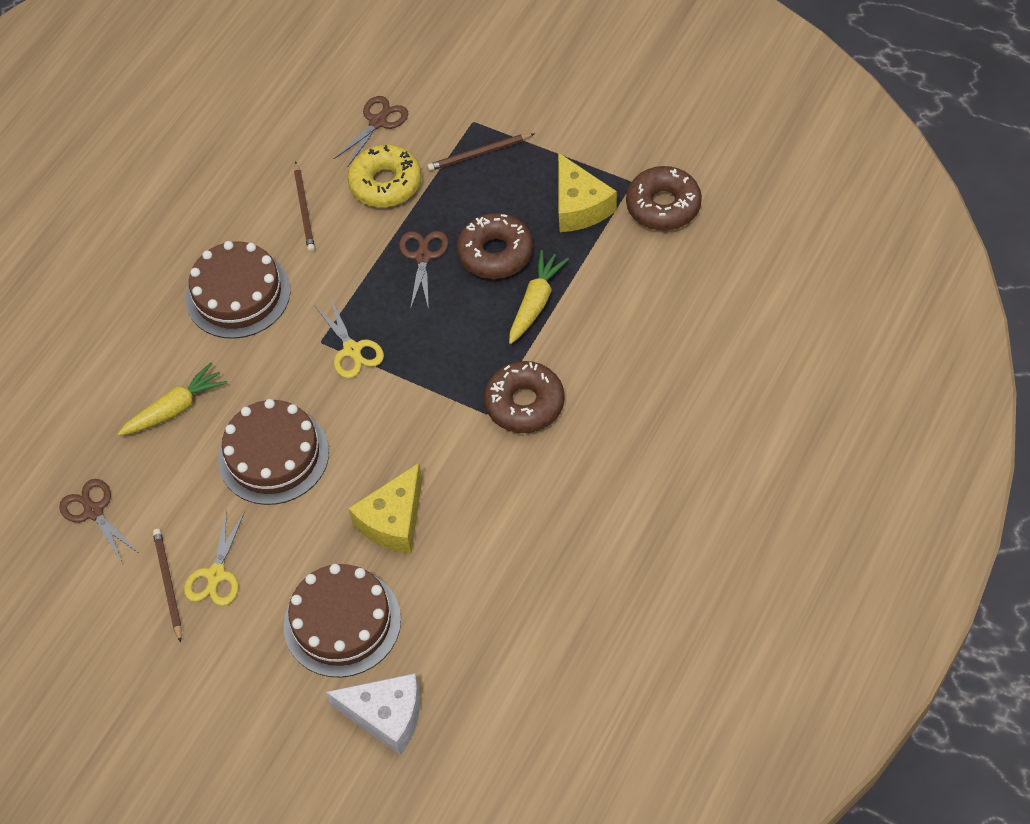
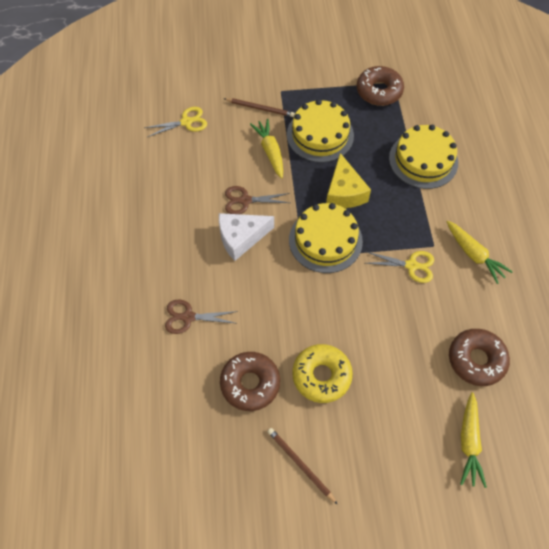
brown cake: [186,241,291,339] [218,399,329,505] [284,564,401,677] = 3 -> none = 0
brown pencil: [153,529,182,643] [294,161,315,252] [427,133,535,171] = 3 -> [224,98,295,117] [267,428,337,504] = 2
brown scissors: [59,479,140,564] [334,96,408,167] [399,231,448,310] = 3 -> [165,300,238,334] [225,186,290,214] = 2
yellow cake: none = 0 -> [287,99,354,163] [289,203,363,273] [389,125,458,189] = 3
yellow carrot: [118,362,227,436] [509,250,569,344] = 2 -> [250,119,283,179] [447,221,513,284] [460,392,487,488] = 3
yellow cheese: [348,463,422,554] [558,153,617,232] = 2 -> [326,153,371,208] = 1

